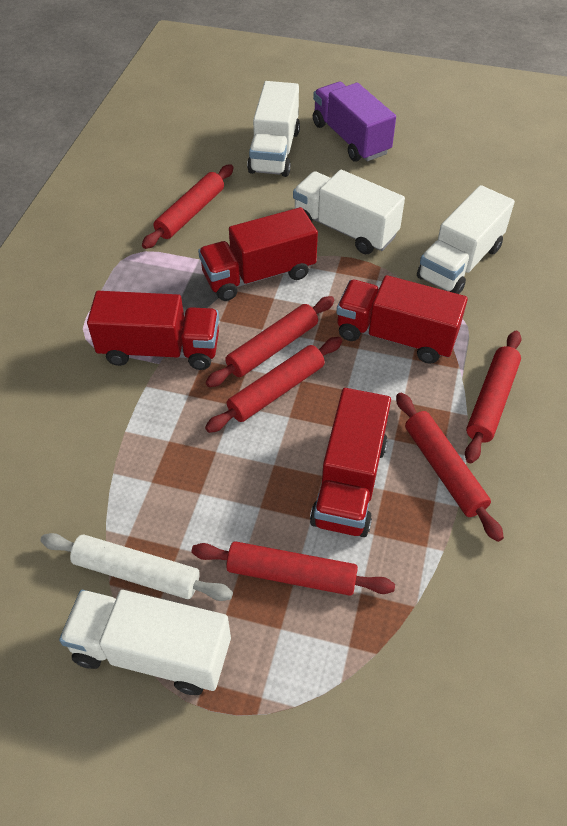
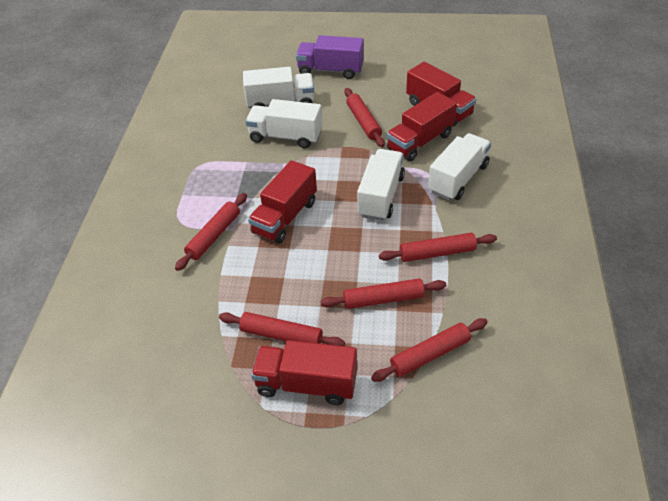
white rolling pin: [40,533,233,601] = 1 -> none = 0

